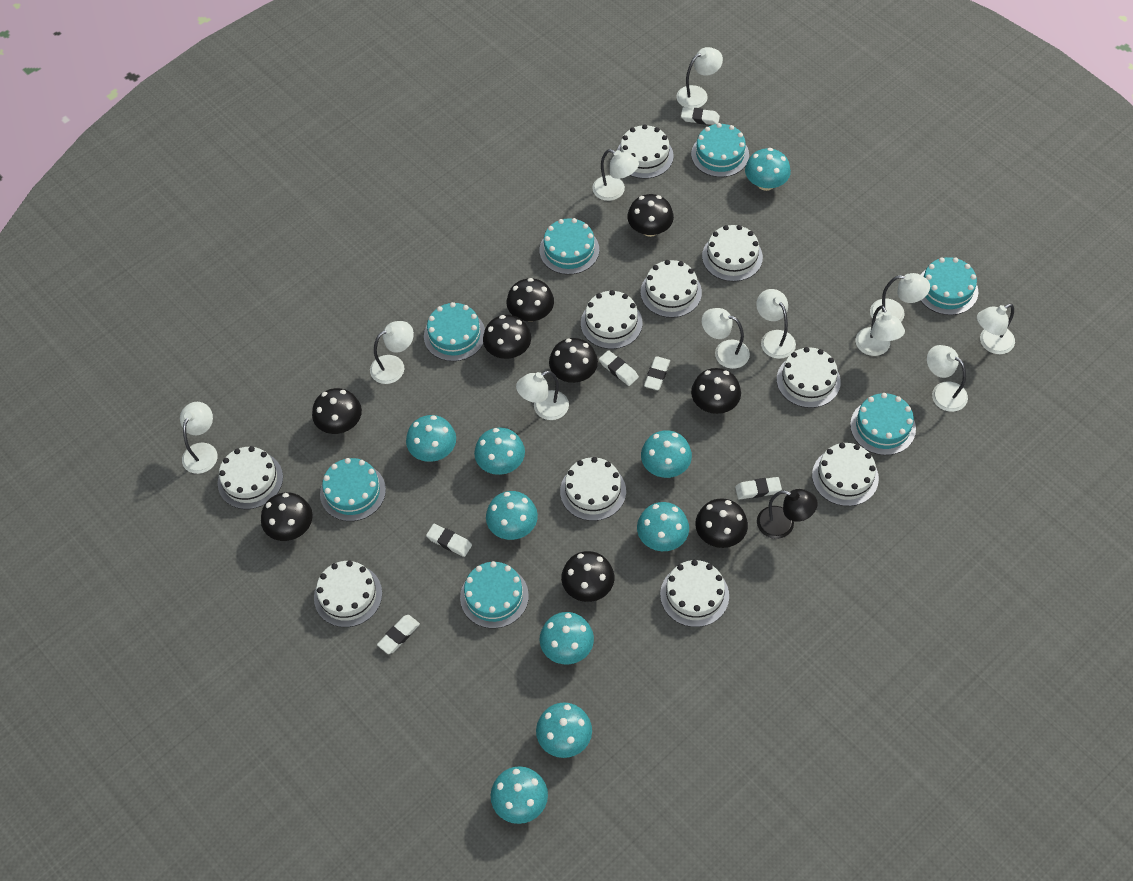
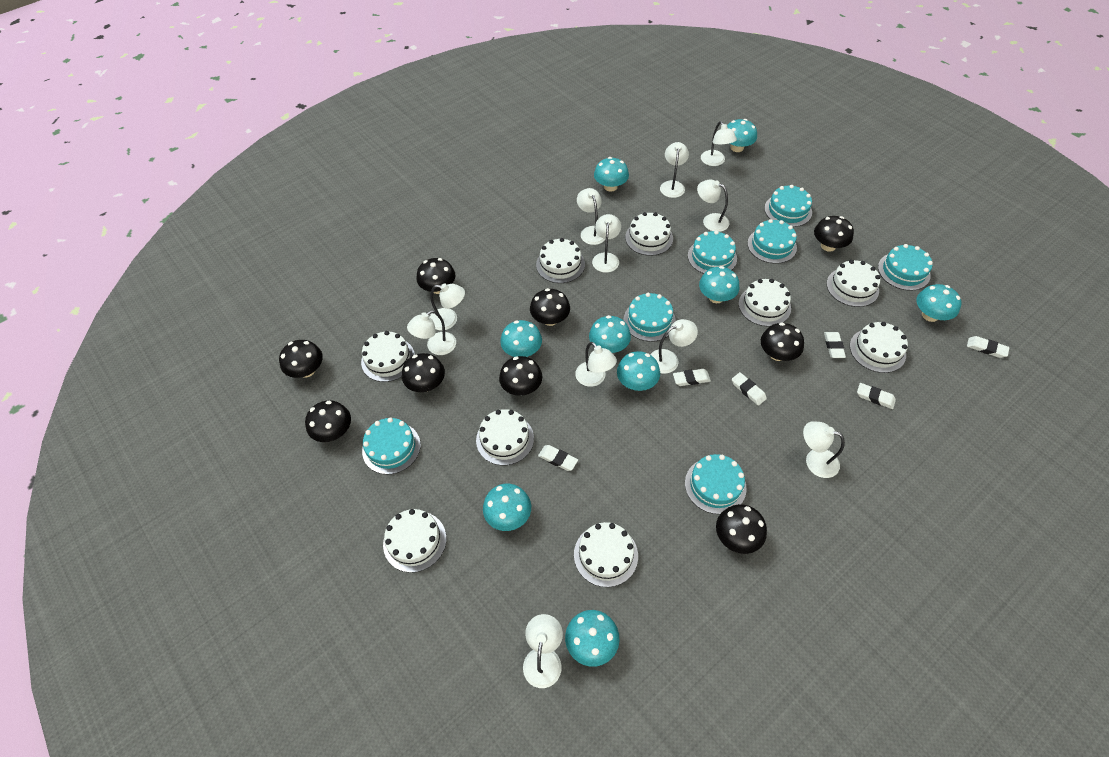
black lamp: [757,489,818,539] = 1 -> none = 0
white cake: [218,446,283,509] [314,561,382,627] [560,457,626,521] [581,290,642,349] [617,124,674,179] [641,260,702,318] [660,560,729,627] [702,225,763,282] [777,347,841,408] [812,443,879,506] = 10 -> [361,331,415,382] [383,509,446,573] [476,409,534,465] [536,238,585,283] [574,522,638,587] [625,212,673,256] [739,279,791,327] [827,260,880,307] [850,322,908,373] = 9

